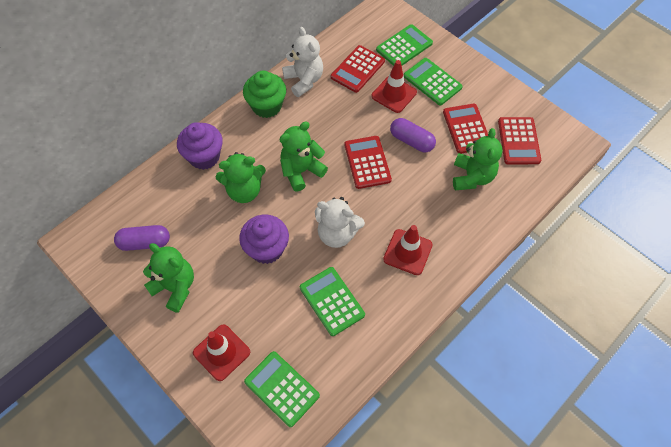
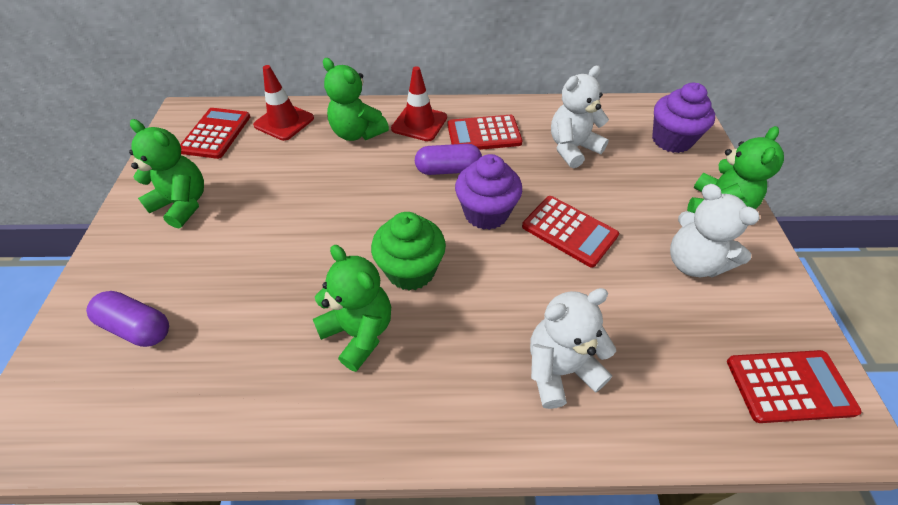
green calculator: [244,351,320,427] [300,267,365,336] [376,24,433,66] [404,58,463,105] = 4 -> none = 0
red traffic cone: [193,324,250,381] [371,60,417,113] [383,225,433,275] = 3 -> [253,65,314,141] [391,66,447,141] = 2
white teddy bear: [282,27,323,97] [315,197,365,248] = 2 -> [530,288,616,409] [551,66,609,168] [670,184,760,277] = 3

